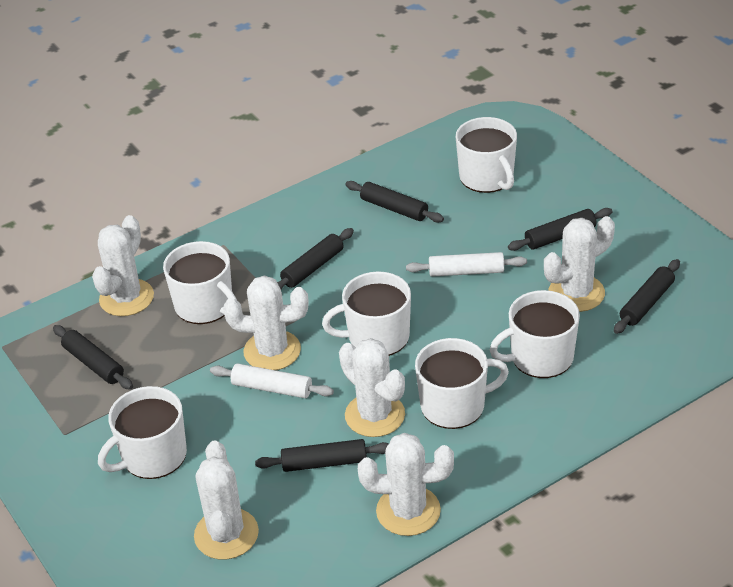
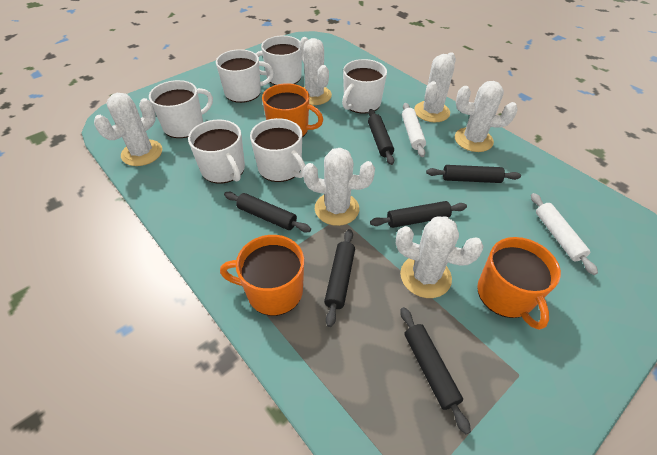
orange mug: none = 0 -> [220,235,304,316] [262,83,324,137] [477,237,561,330] = 3

